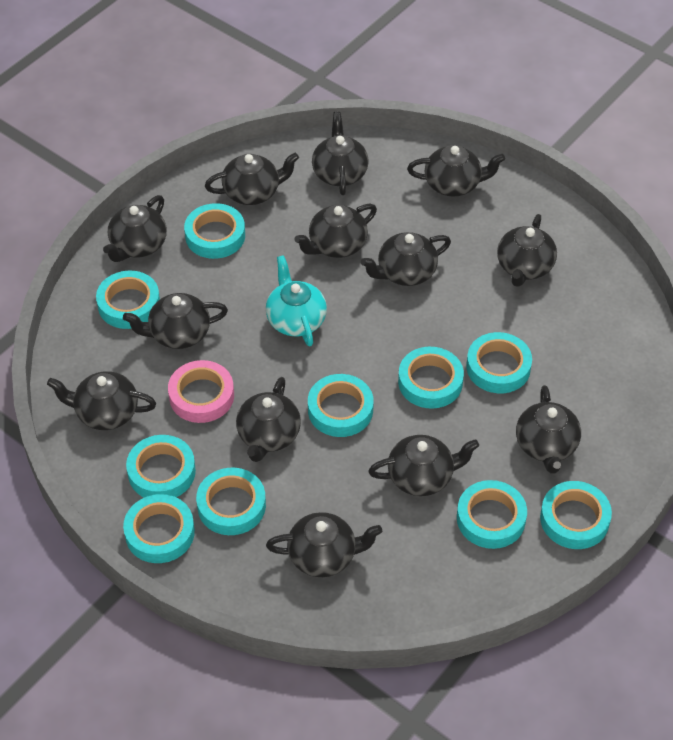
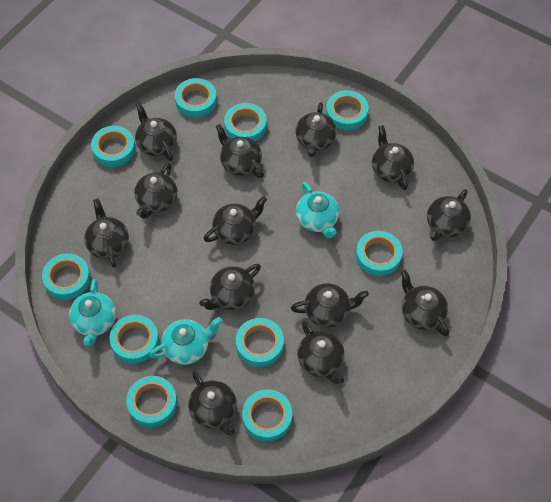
pink tape: [168,360,234,423] = 1 -> none = 0
turquoise teapot: [266,255,327,346] = 1 -> [69,279,116,346] [149,317,222,365] [296,182,339,238] = 3

